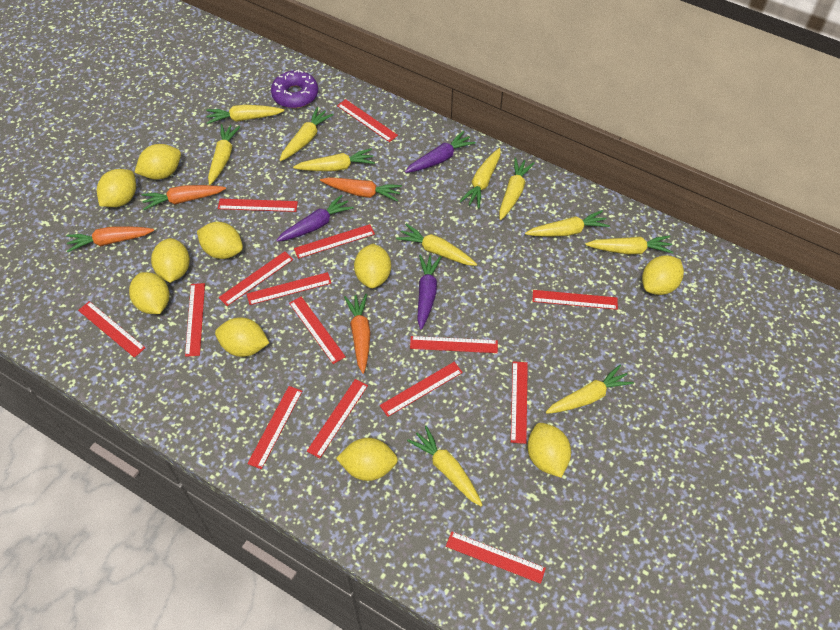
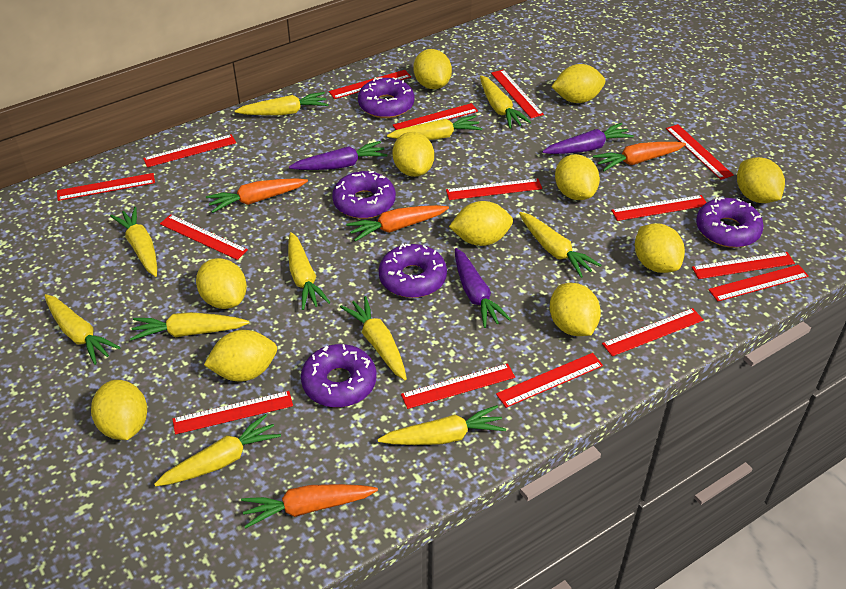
purple donut: [271,69,318,108] = 1 -> [301,344,376,407] [332,171,396,219] [358,77,414,118] [379,244,447,298] [696,197,764,248] = 5
yellow lemon: [97,169,136,207] [129,272,169,314] [134,144,181,180] [151,238,190,283] [197,222,243,259] [215,318,269,357] [336,438,398,481] [354,244,391,288] [528,423,571,478] [642,255,684,295] = 10 -> [91,380,147,440] [196,258,247,309] [204,330,277,381] [393,132,434,177] [414,49,452,89] [449,201,513,246] [550,283,601,336] [552,64,605,103] [555,154,600,200] [635,223,685,273] [737,157,785,203] = 11

